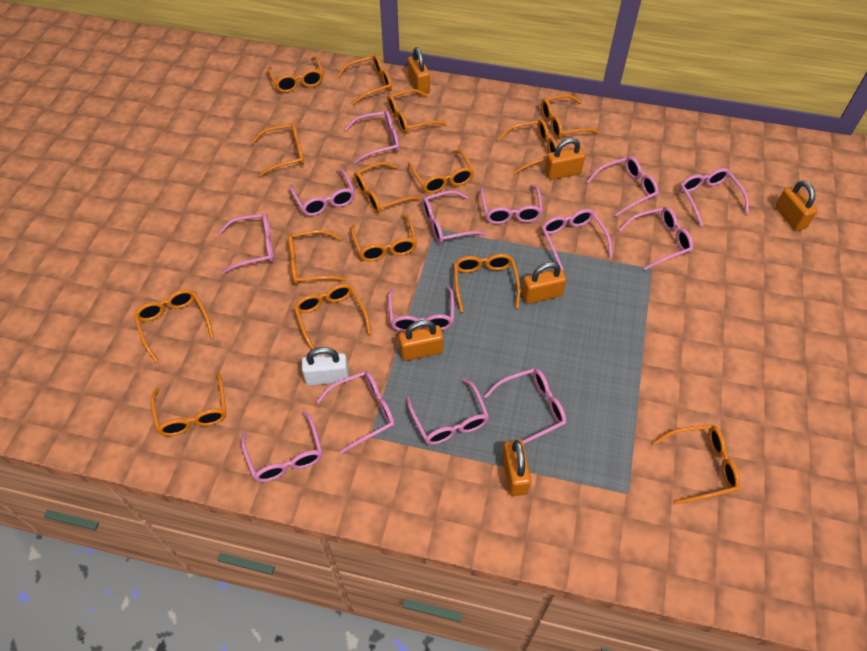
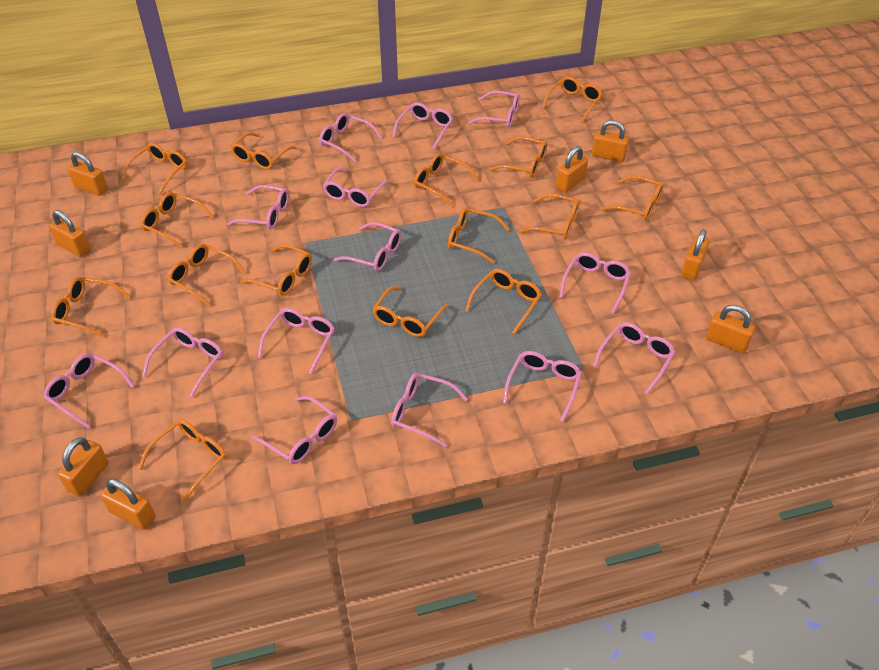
orange padlock: [399,320,443,361] [408,47,430,95] [502,440,531,496] [522,262,566,304] [545,138,585,180] [775,181,817,231] = 6 -> [49,210,90,257] [58,437,109,497] [67,152,108,196] [100,479,156,530] [556,146,588,193] [592,120,629,162] [681,229,709,281] [706,305,755,353] = 8
white padlock: [302,347,349,386] = 1 -> none = 0

